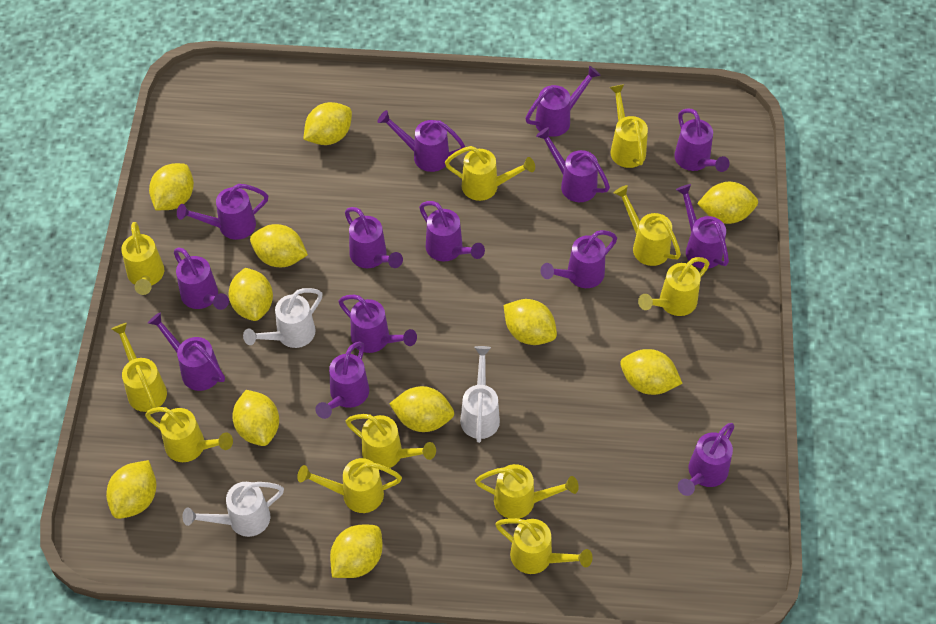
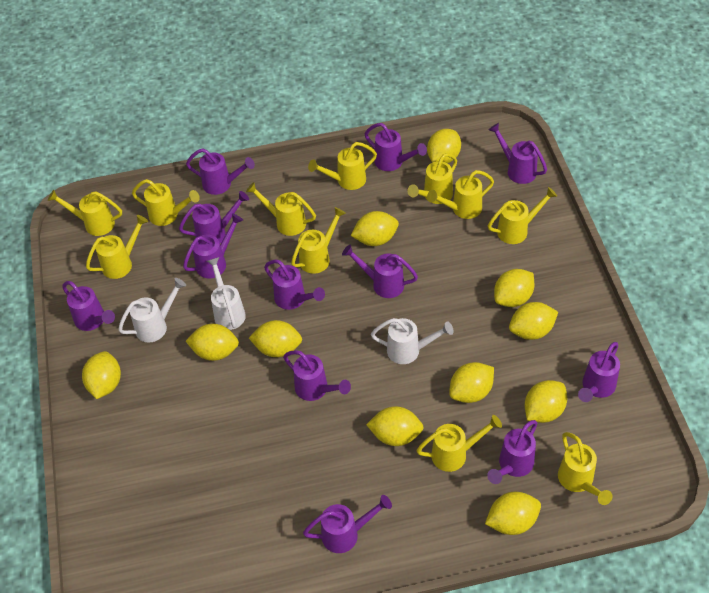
purple watering can: [148,312,225,391] [174,248,229,310] [177,184,268,240] [315,341,369,419] [338,295,417,353] [345,207,403,268] [378,110,465,172] [419,201,485,262] [525,66,601,137] [536,127,610,202] [541,230,617,288] [674,108,730,172] [676,184,729,269] [678,423,735,496] = 14 -> [63,281,115,331] [179,191,249,243] [183,213,243,278] [186,148,255,195] [264,260,325,310] [283,350,351,401] [303,495,392,553] [342,245,418,298] [364,123,427,171] [487,420,537,484] [489,123,547,184] [578,342,620,402] = 12

